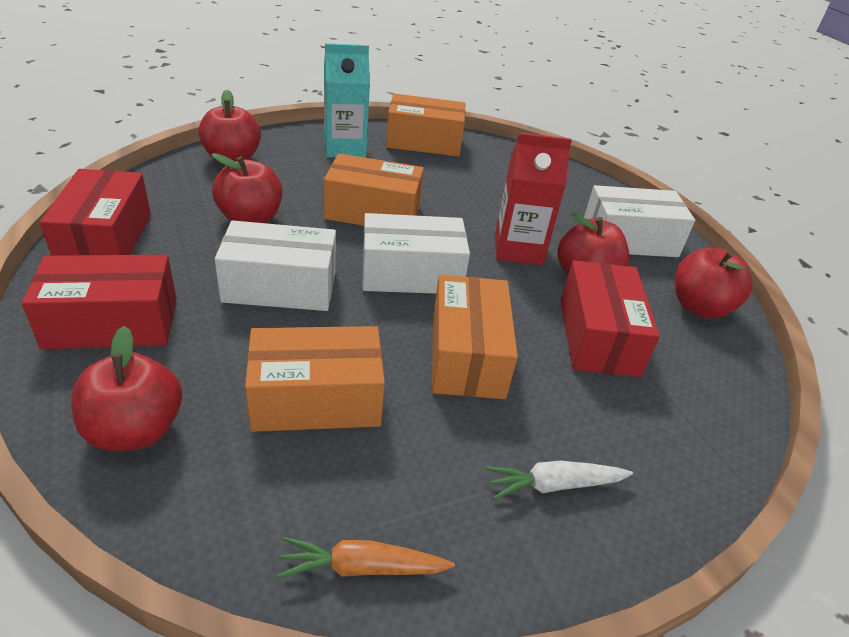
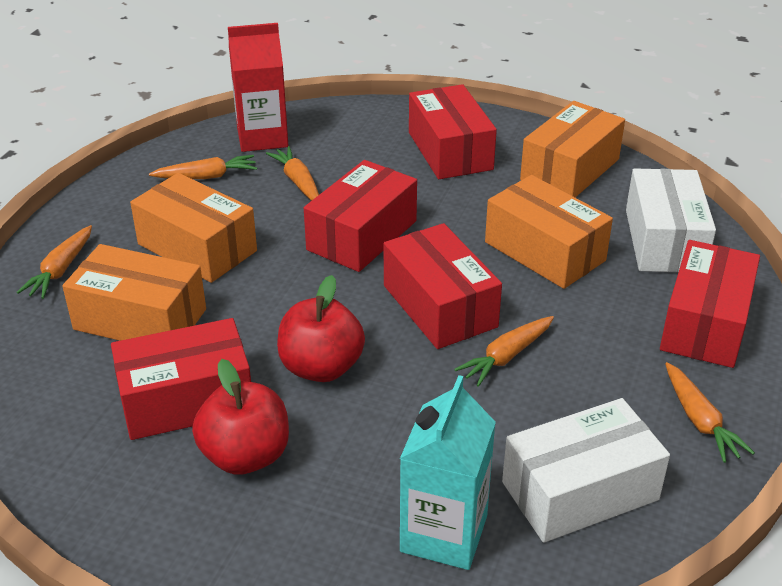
orange carrot: [277,537,455,578] = 1 -> [17,225,92,299] [149,155,257,179] [266,146,319,201] [454,316,554,387] [665,362,755,463] = 5
red apple: [71,326,182,451] [198,90,261,164] [211,153,282,223] [557,213,630,275] [675,248,753,319] = 5 -> [192,359,289,475] [277,275,365,382] = 2
red box: [22,255,176,350] [40,169,151,256] [560,260,660,377] = 3 -> [111,318,251,440] [304,160,417,272] [384,223,502,349] [409,84,497,179] [660,240,760,368] = 5
white box: [215,220,336,311] [362,213,470,294] [584,185,695,257] = 3 -> [502,398,670,543] [626,168,716,272] = 2
white carrot: [485,461,633,500] = 1 -> none = 0

